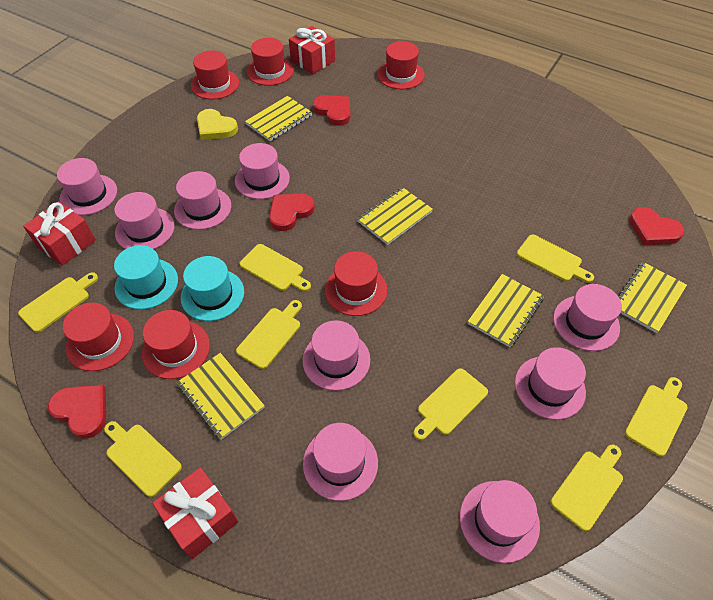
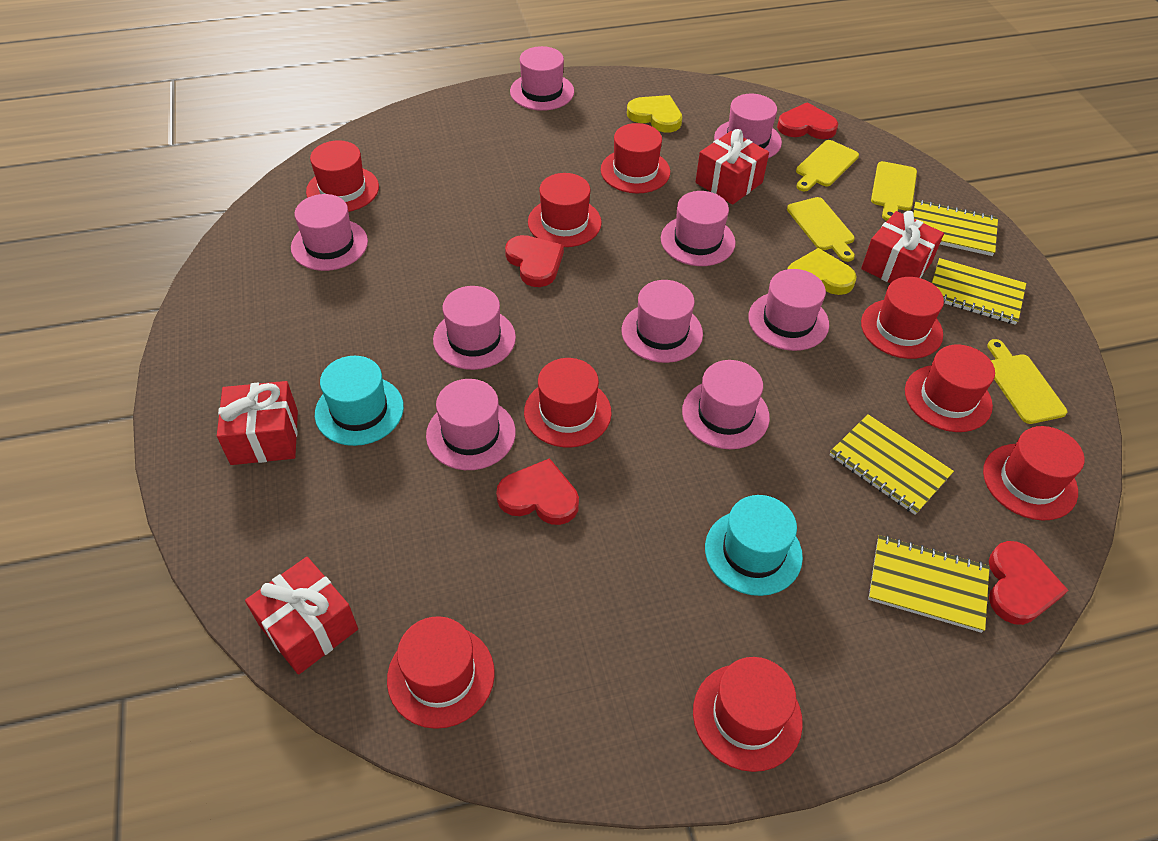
red gift: [23,201,96,266] [152,467,238,559] [289,26,335,74] = 3 -> [217,381,298,465] [245,557,358,675] [695,129,769,205] [861,211,944,283] = 4
red hat: [63,303,134,371] [142,310,210,379] [191,51,239,100] [247,38,294,86] [325,251,387,316] [377,41,425,89] = 6 -> [306,140,379,212] [387,616,495,729] [524,358,612,447] [528,173,602,247] [601,123,670,193] [693,657,803,772] [861,277,944,359] [905,345,995,432] [983,426,1084,521] = 9
yellow cutting board: [18,272,98,333] [104,421,182,497] [236,300,302,369] [240,244,311,292] [413,368,488,440] [517,234,594,283] [551,445,623,531] [625,377,688,457] = 8 -> [787,197,855,262] [796,140,859,191] [871,161,917,221] [987,339,1067,424] = 4
yellow heart: [197,109,238,140] = 1 -> [627,95,682,133] [788,248,857,295] = 2
yellow notebook: [177,353,265,440] [245,96,312,142] [357,187,433,245] [468,274,544,347] [618,262,687,333] = 5 -> [830,414,954,515] [868,535,990,633] [913,200,998,256] [932,258,1026,325] = 4

